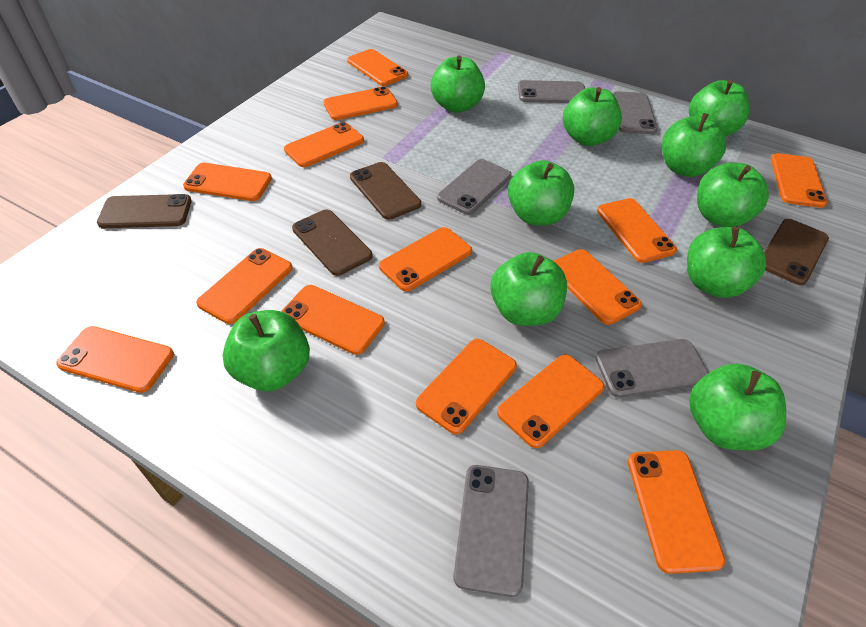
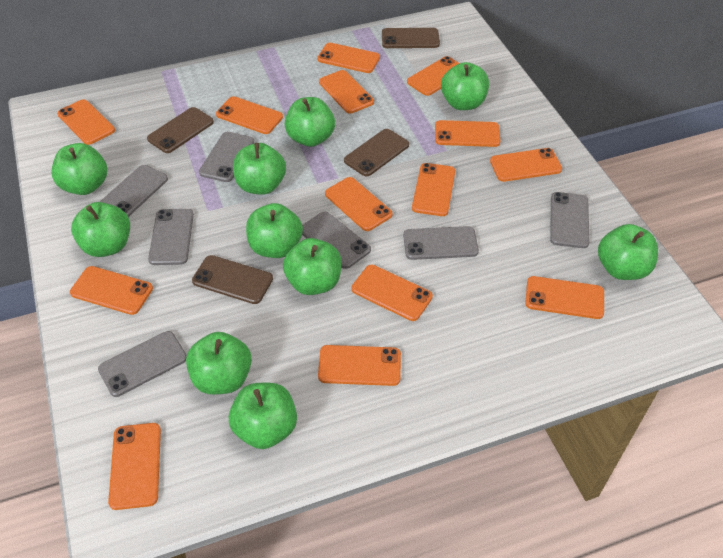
grey phone: [437,159,512,215] [453,465,529,597] [518,80,585,103] [595,339,709,398] [612,92,658,134] = 5 -> [98,331,187,397] [100,165,168,217] [148,209,194,265] [199,132,254,182] [302,212,371,269] [403,226,479,260] [550,192,589,248] = 7

